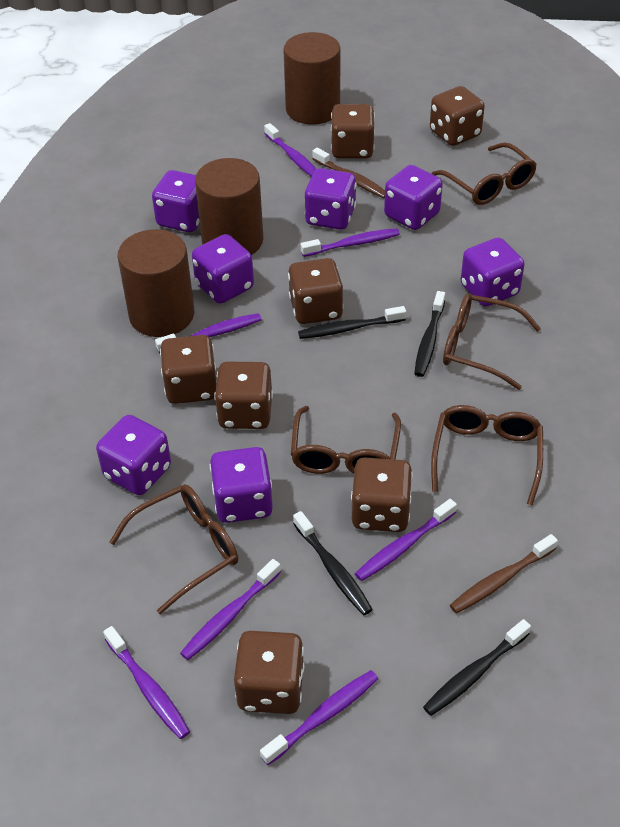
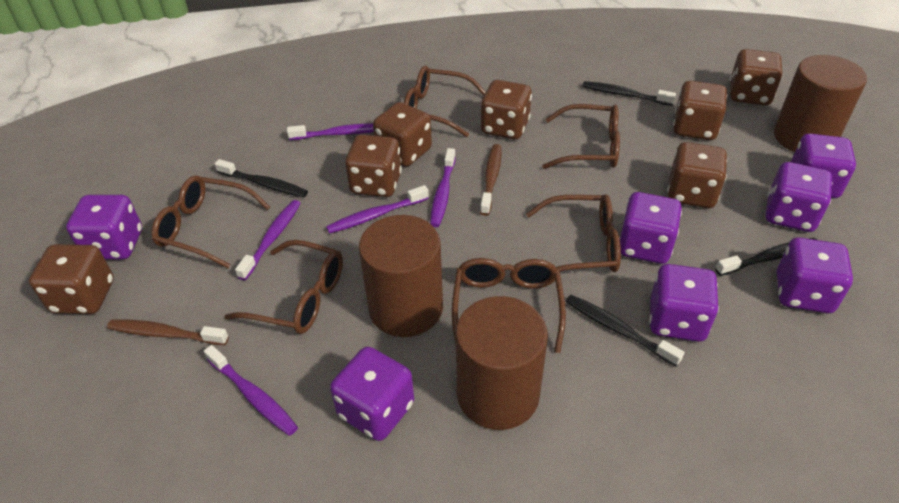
brown glasses: [110,484,238,614] [291,406,401,474] [431,405,543,506] [432,143,537,205] [443,293,541,390] = 5 -> [152,176,270,268] [224,240,343,334] [404,66,486,137] [452,258,566,353] [526,194,621,272] [542,104,620,169] = 6
purple toothbrush: [103,626,190,739] [155,313,262,354] [180,559,281,660] [260,670,378,765] [264,123,316,176] [301,228,400,257] [355,499,457,581] = 7 -> [204,345,298,436] [235,200,301,280] [287,123,374,140] [326,185,429,234] [430,148,456,227] = 5

